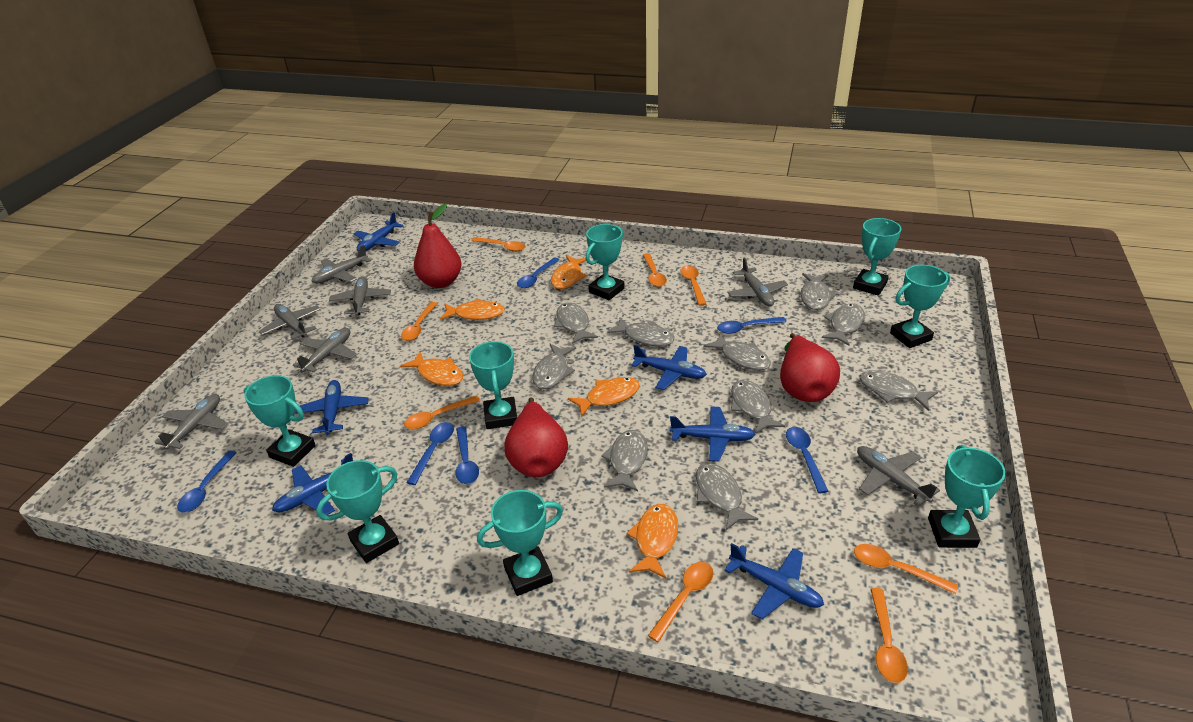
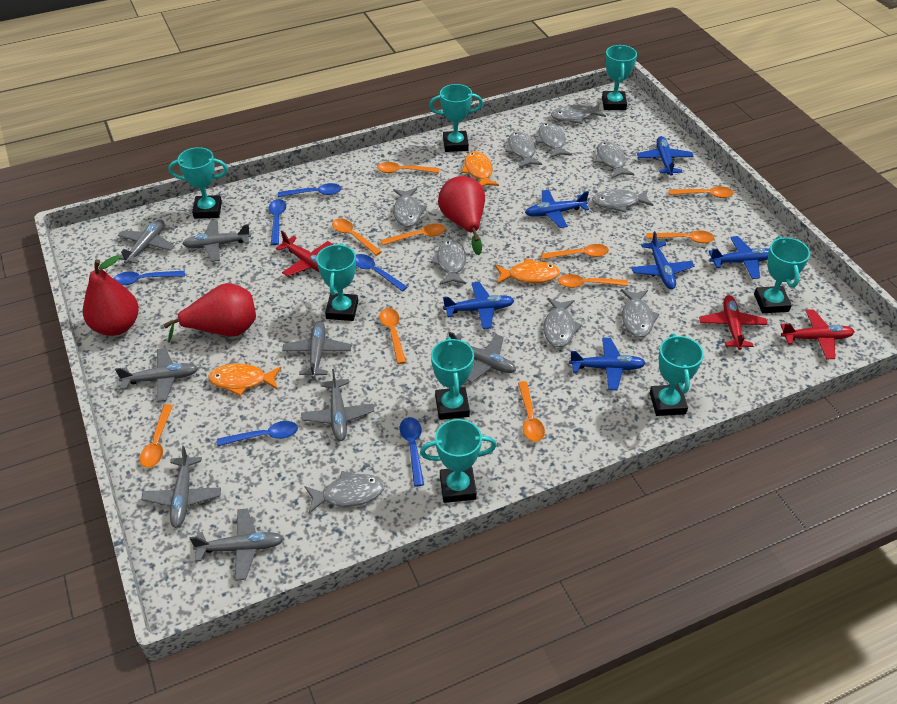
grey plane: [155,394,228,450] [259,304,321,339] [293,328,357,372] [311,245,371,284] [329,276,391,316] [728,258,788,307] [857,446,940,507] = 7 -> [115,348,198,402] [118,219,174,264] [141,446,221,528] [182,220,251,262] [190,508,284,581] [282,321,351,378] [301,369,374,441] [449,331,516,383] = 8
orange fish: [400,352,463,386] [440,299,505,320] [551,255,587,289] [568,377,640,417] [627,504,678,578] = 5 -> [208,364,282,396] [461,151,499,187] [495,258,560,284] = 3
orange spoon: [401,302,438,341] [404,395,481,429] [471,237,526,252] [643,253,667,287] [648,562,713,642] [680,265,706,306] [854,544,958,594] [871,588,908,683] = 8 -> [140,404,173,468] [332,218,382,256] [377,162,439,173] [379,308,406,364] [380,224,446,246] [518,381,545,442] [541,244,609,260] [558,274,628,288] [646,231,715,243] [669,186,734,198] = 10
red plane: none = 0 -> [276,231,333,277] [699,295,768,350] [780,309,855,360] = 3

